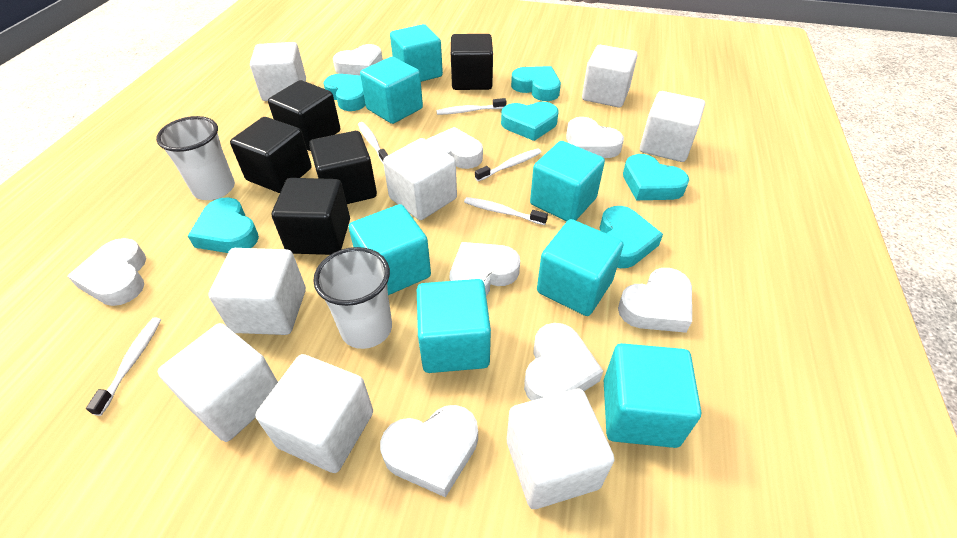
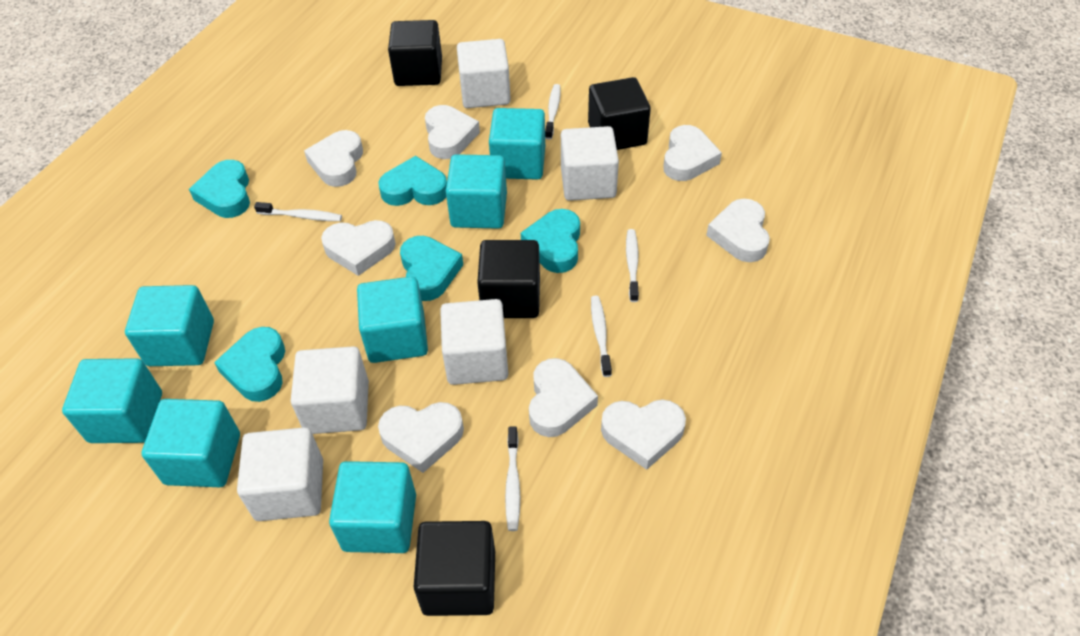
black cube: [230,117,312,193] [268,80,340,151] [272,178,350,255] [309,131,377,204] [451,34,493,90] = 5 -> [388,20,442,86] [414,521,495,616] [477,240,540,318] [588,77,651,150] = 4
turquoise heart: [188,198,259,253] [323,74,366,111] [501,102,558,141] [511,66,561,101] [600,206,663,268] [623,154,689,200] = 6 -> [189,160,250,218] [214,327,285,402] [378,156,447,206] [400,236,463,301] [521,209,580,273] = 5
white cube: [158,323,278,442] [209,248,306,335] [250,42,306,101] [255,354,373,473] [383,138,457,220] [507,389,615,509] [582,45,638,107] [640,91,705,162] = 8 -> [237,427,323,521] [291,346,369,434] [440,299,508,385] [457,39,511,108] [561,126,619,201] = 5
white cup: [156,116,235,200] [313,247,392,349] = 2 -> none = 0

